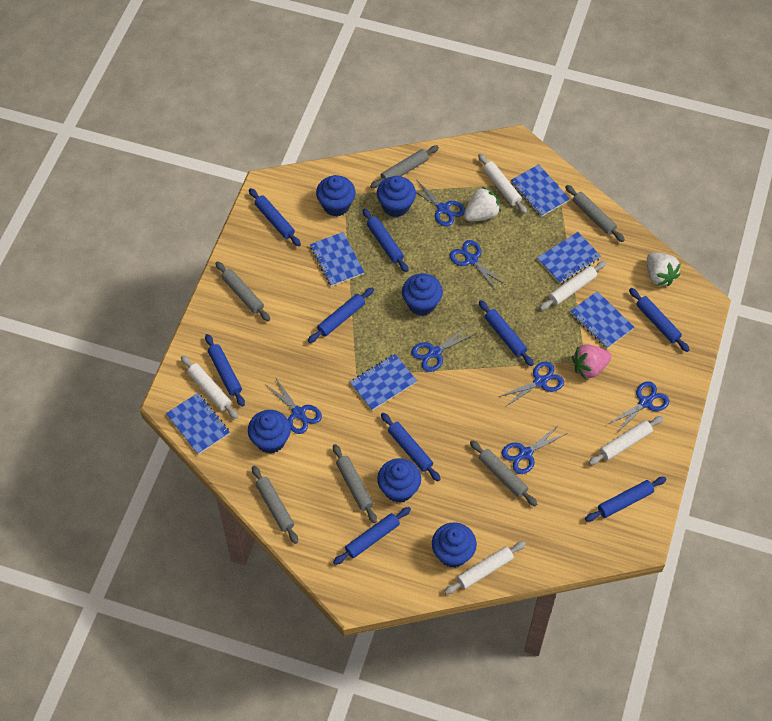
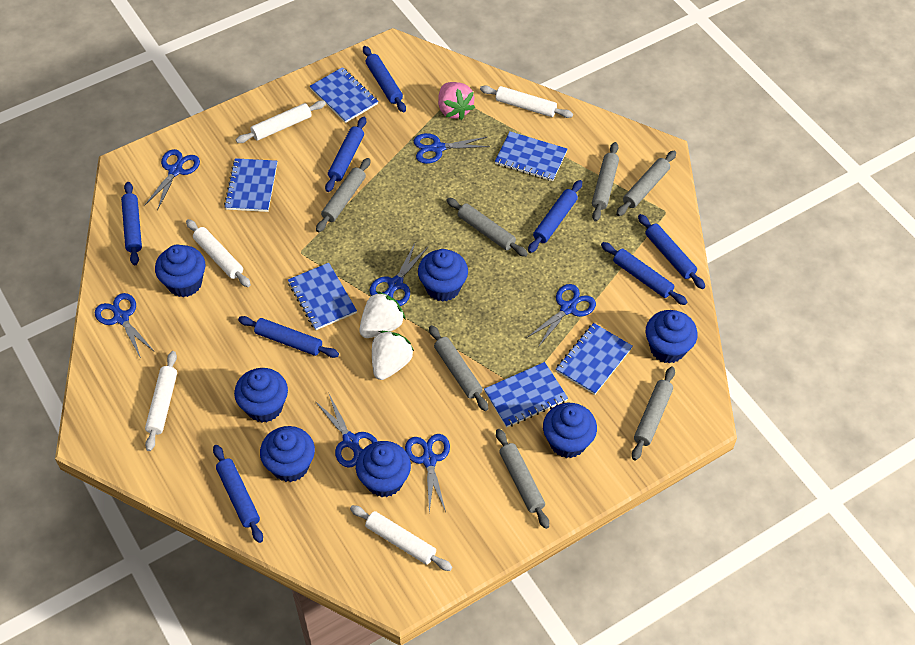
blue cupcake: [248,410,291,454] [316,175,355,217] [377,176,416,217] [377,458,421,503] [402,273,443,316] [432,522,477,567] = 6 -> [155,245,206,297] [234,368,288,422] [260,426,315,482] [356,441,411,497] [418,249,468,302] [543,403,597,458] [646,310,698,364] = 7
blue rolling pin: [205,334,245,407] [249,188,301,246] [308,288,374,343] [333,507,411,565] [363,208,408,272] [381,413,441,481] [479,300,534,366] [585,477,667,521] [629,288,690,352] = 9 -> [121,182,142,265] [213,445,263,543] [238,316,339,358] [325,117,366,192] [363,46,406,112] [528,180,582,253] [601,242,687,305] [638,214,705,289] = 8
grey rolling pin: [215,261,270,321] [252,466,298,544] [333,444,377,523] [370,145,439,188] [470,440,537,506] [565,185,625,242] = 6 -> [316,158,370,232] [429,325,488,411] [446,198,528,257] [496,429,549,529] [592,142,619,221] [616,151,676,216] [632,367,675,460] = 7

